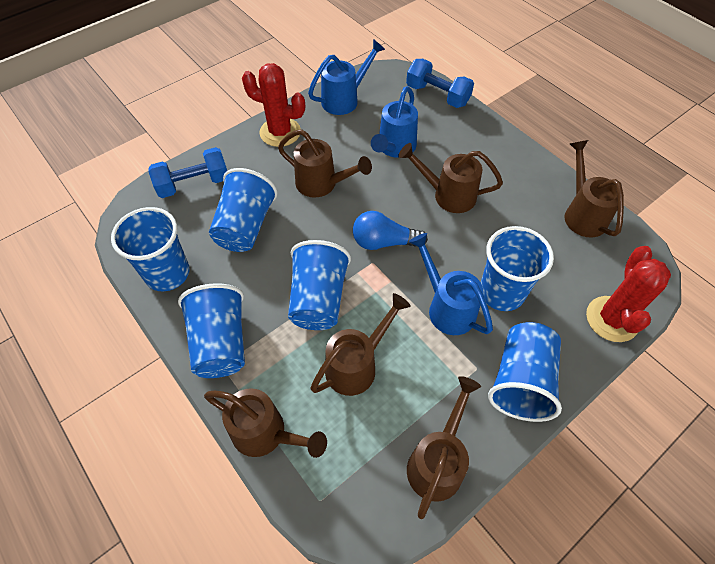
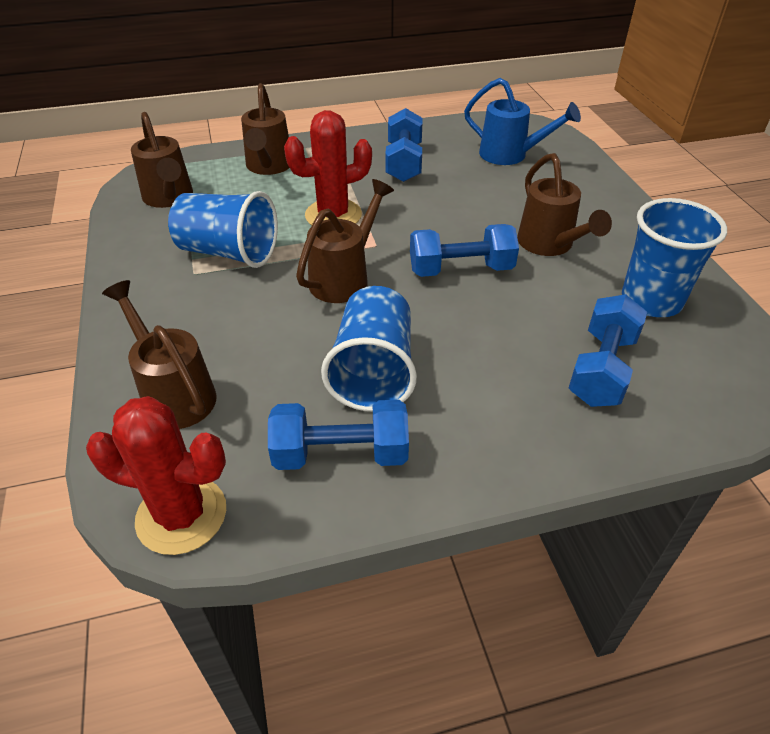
blue cup: [111,207,190,291] [178,283,245,378] [209,168,278,252] [288,240,351,330] [481,226,554,311] [488,322,562,422] = 6 -> [168,191,278,268] [321,286,417,411] [622,198,727,317] = 3
blue dumbbell: [148,147,227,198] [406,59,474,108] = 2 -> [268,400,409,470] [385,108,423,182] [410,224,519,277] [569,294,647,407] = 4
blue light bulb: [353,211,428,250] = 1 -> none = 0
blue watering can: [308,39,385,115] [371,86,418,158] [409,233,493,335] = 3 -> [464,78,581,165] = 1
brown watering can: [204,388,327,458] [278,129,372,198] [310,293,411,396] [398,143,503,213] [407,376,481,519] [564,140,624,238] = 6 -> [102,280,217,429] [131,112,193,208] [241,83,289,175] [296,179,394,303] [517,153,612,256] = 5

